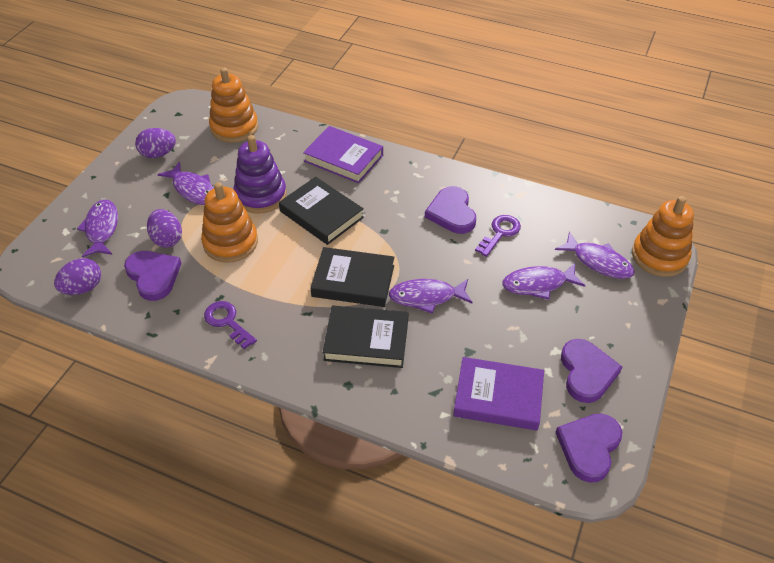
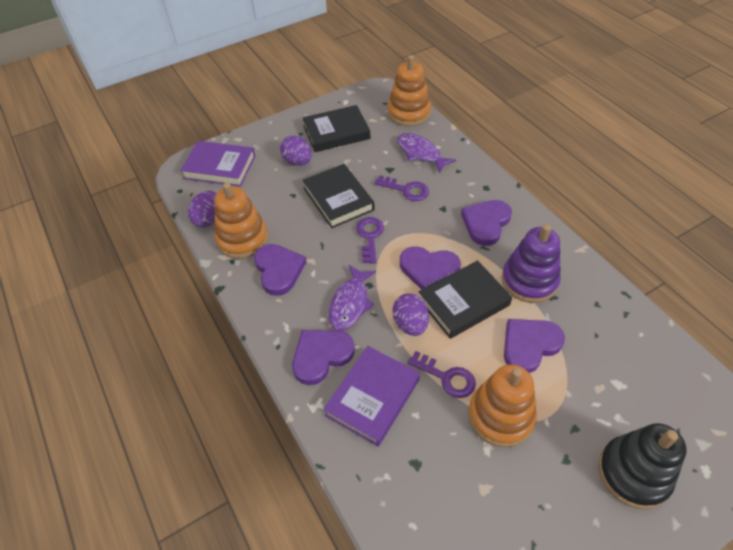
black stacking toy: none = 0 -> [598,423,687,509] = 1
purple fish: [77,200,118,257] [158,162,214,205] [389,279,473,313] [502,263,585,300] [555,232,635,279] = 5 -> [328,265,376,331] [397,133,456,173] = 2
purple heart: [124,251,182,301] [425,186,476,234] [555,413,622,483] [561,339,622,403] = 4 -> [254,244,307,296] [292,330,355,385] [400,246,461,290] [461,200,512,246] [504,319,565,373] = 5
purple key: [204,301,257,349] [475,215,521,257] = 2 -> [356,217,384,264] [374,175,429,201] [407,351,476,398] = 3

